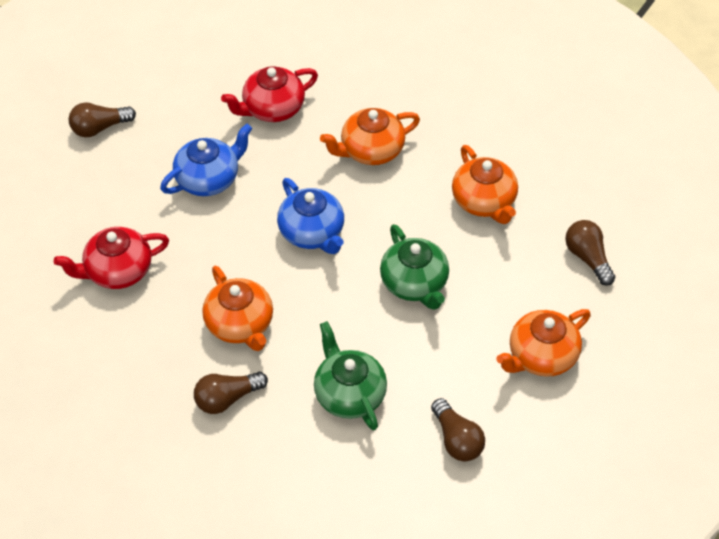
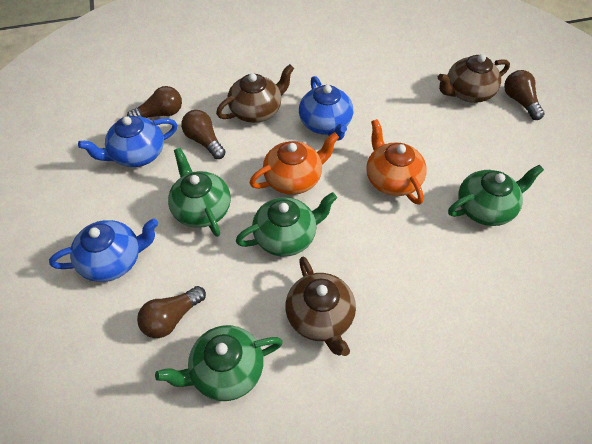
blue teapot: [160,123,252,196] [277,178,344,254] = 2 -> [49,219,158,282] [78,116,177,167] [299,76,353,141] = 3
brown teapot: none = 0 -> [216,64,294,123] [285,257,356,356] [438,54,510,103] = 3
green teapot: [314,321,387,430] [380,224,449,310] = 2 -> [155,325,283,401] [168,148,231,237] [236,192,337,257] [448,164,544,226] = 4
orange teapot: [202,266,273,351] [320,108,420,165] [452,145,518,224] [496,309,591,377] = 4 -> [249,132,339,195] [366,119,427,205] = 2
red teapot: [54,227,169,289] [221,66,318,122] = 2 -> none = 0

